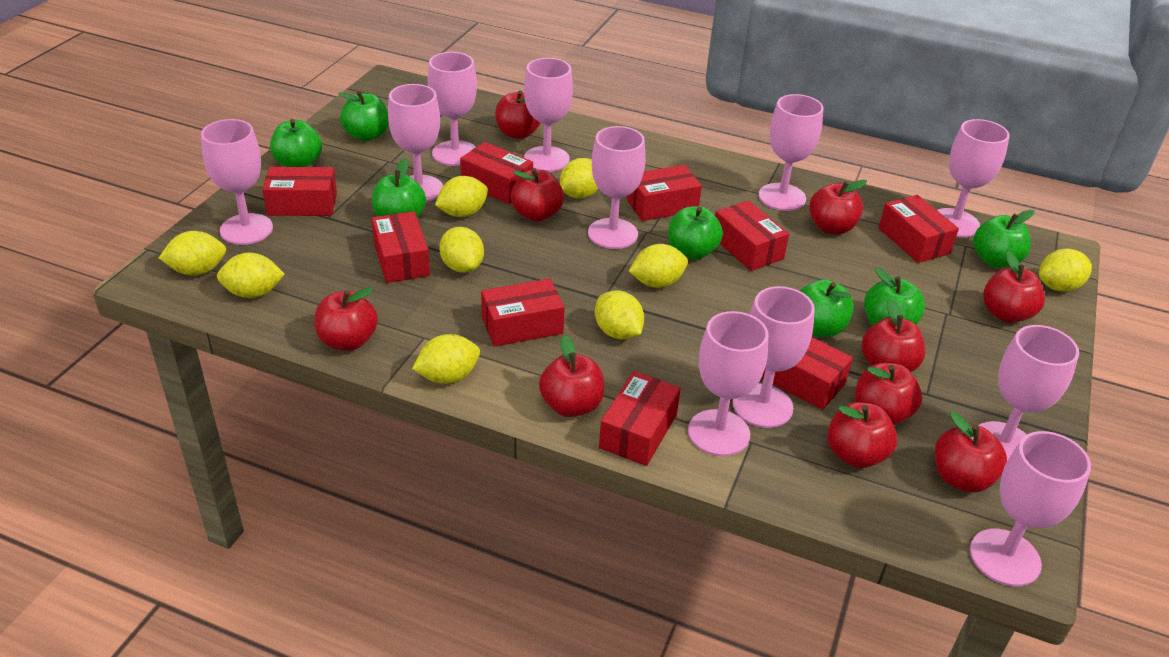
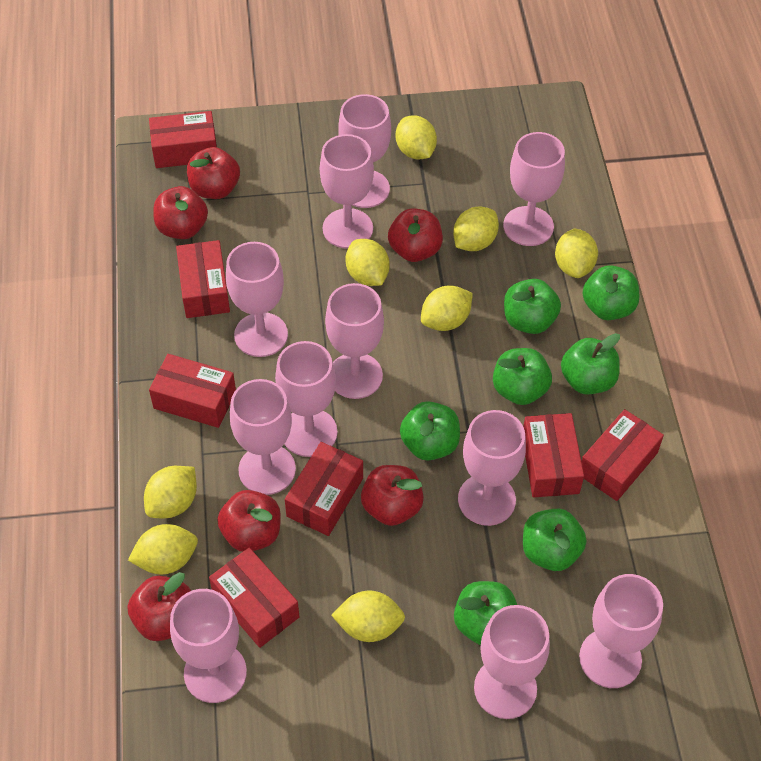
red apple: [315,287,378,351] [495,91,541,139] [511,168,564,222] [539,335,604,417] [809,179,867,235] [827,402,897,468] [855,363,922,425] [861,299,925,372] [935,411,1007,492] [983,251,1045,323] = 10 -> [127,572,191,641] [154,186,208,239] [187,147,240,199] [217,490,281,552] [361,465,424,526] [388,208,443,262] = 6
red box: [262,167,337,216] [371,211,430,283] [460,142,533,204] [481,279,565,347] [599,371,681,466] [627,165,702,221] [715,201,789,271] [761,337,853,410] [878,195,959,263] = 9 -> [149,111,217,168] [149,354,236,428] [176,240,230,318] [209,548,299,648] [285,442,363,536] [523,413,584,498] [581,409,664,501] = 7
yellow lemon: [159,231,226,276] [217,252,285,298] [412,334,480,384] [435,176,488,217] [439,227,484,273] [560,158,599,198] [595,290,644,339] [629,244,688,288] [1039,249,1092,292] = 9 -> [128,524,198,574] [144,466,197,518] [331,590,405,642] [346,239,390,286] [396,115,437,159] [421,285,473,331] [453,207,499,251] [555,229,598,278] = 8

